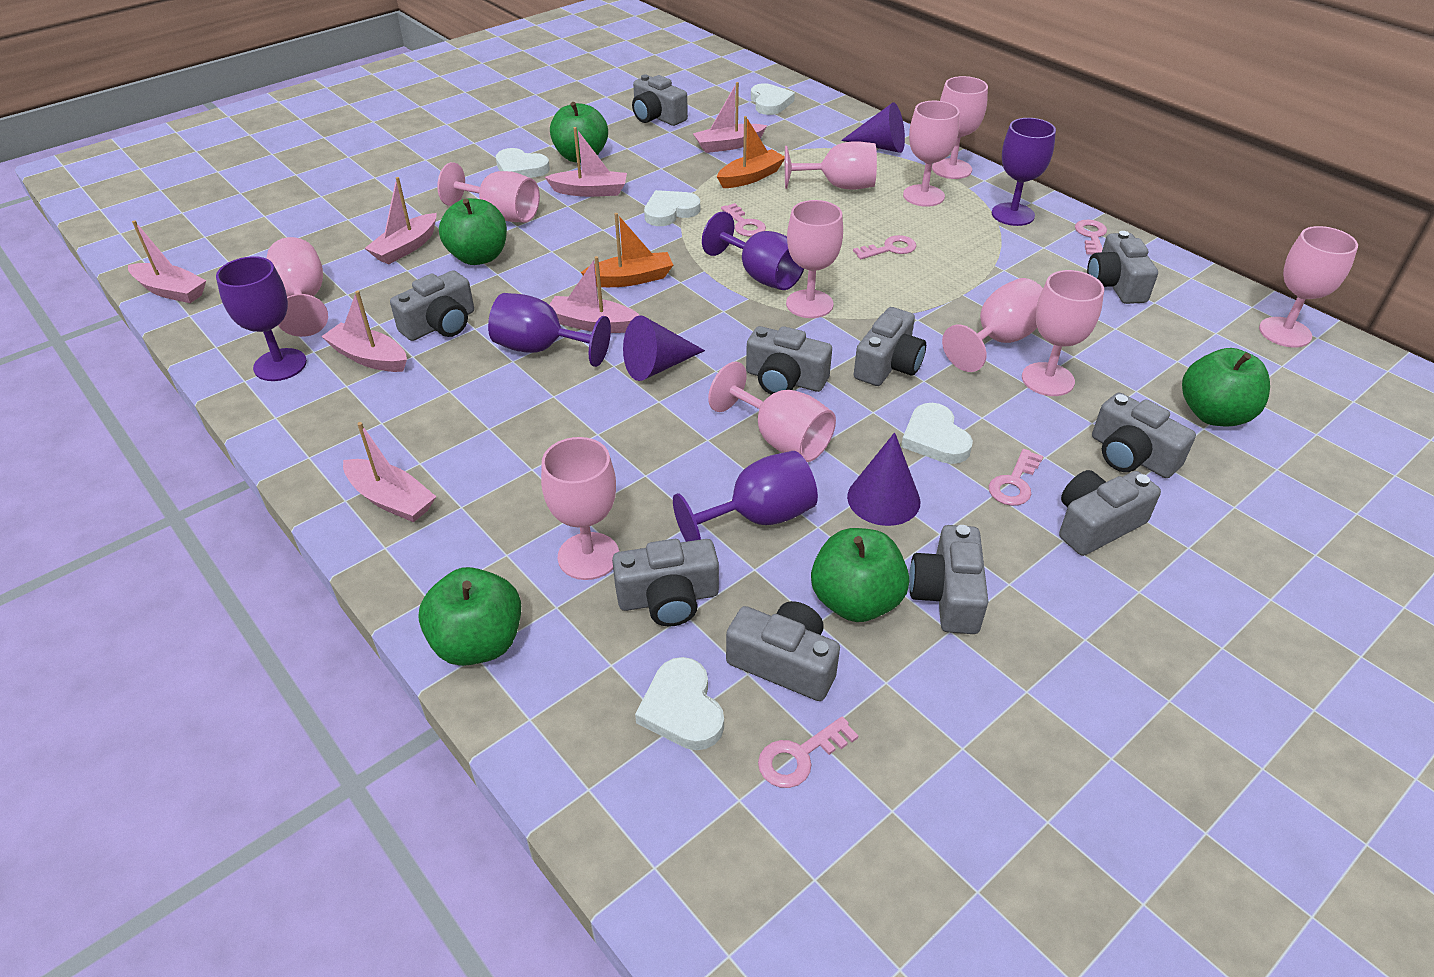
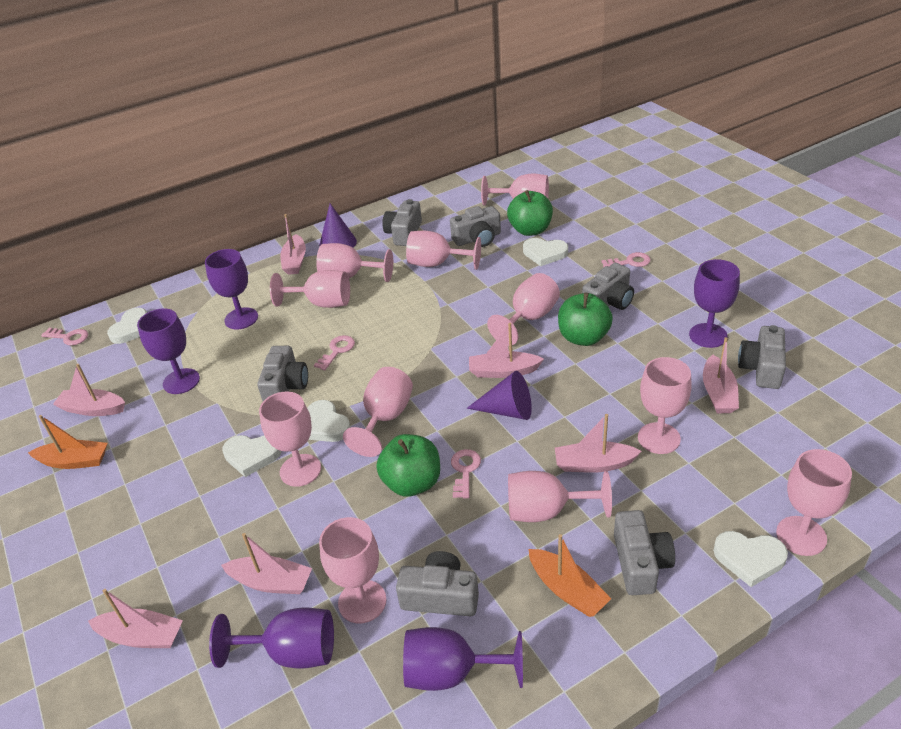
green apple: [418,567,521,666] [439,198,507,265] [550,102,608,163] [811,528,909,622] [1182,348,1270,426] = 5 -> [376,434,440,497] [507,190,553,236] [558,293,613,346] = 3
grey camera: [390,270,474,341] [612,539,719,627] [632,75,688,126] [726,601,840,701] [746,326,832,395] [854,307,926,386] [909,525,988,634] [1059,470,1161,556] [1087,231,1158,304] [1092,392,1196,478] = 10 -> [257,346,308,401] [382,199,422,246] [396,551,479,616] [450,206,501,247] [582,263,634,310] [614,510,675,595] [738,325,786,389] = 7
pink key: [721,203,766,237] [758,716,858,788] [853,235,916,259] [989,449,1043,506] [1075,220,1107,255] = 5 -> [41,328,88,345] [314,335,355,370] [451,449,481,499] [601,252,651,267] = 4
purple cone: [623,315,705,381] [841,102,905,153] [847,432,920,526] = 3 -> [319,204,357,248] [467,371,532,420] = 2

